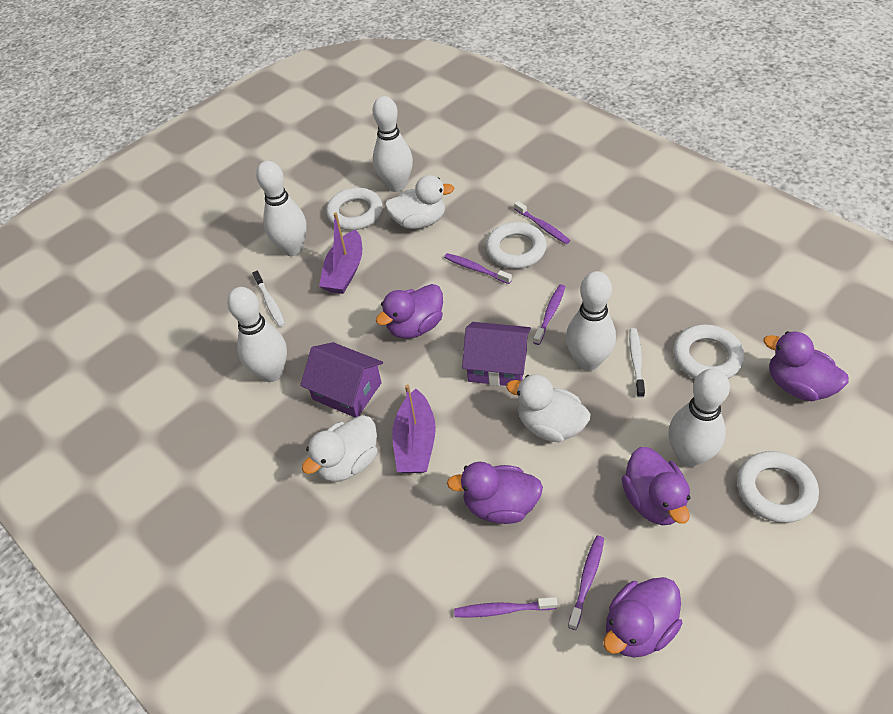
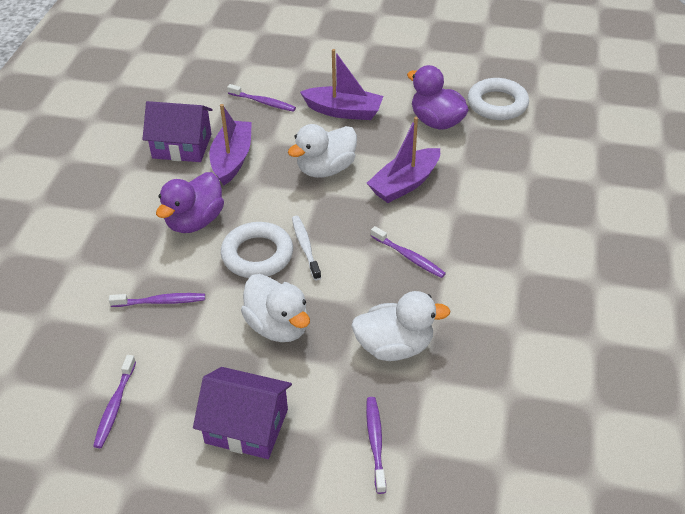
purple boat: [319,212,362,294] [392,384,436,473] = 2 -> [209,104,252,186] [300,49,383,120] [367,117,440,203] = 3
purple duck: [376,284,443,339] [447,462,543,524] [603,577,682,658] [622,447,690,525] [763,331,849,401] = 5 -> [156,172,224,233] [407,65,469,130] = 2
white bowling pin: [227,287,287,382] [256,161,307,256] [373,96,413,192] [566,271,616,371] [669,369,730,467] = 5 -> none = 0
white ring: [326,187,383,230] [486,222,547,269] [673,324,744,379] [737,451,819,523] = 4 -> [221,222,293,278] [468,78,529,120] = 2
white toothbrush: [252,271,285,327] [629,328,645,398] = 2 -> [292,216,321,280] = 1

